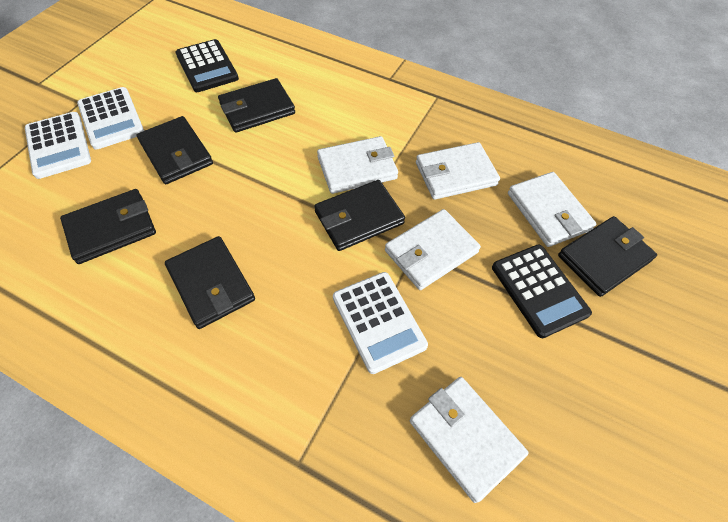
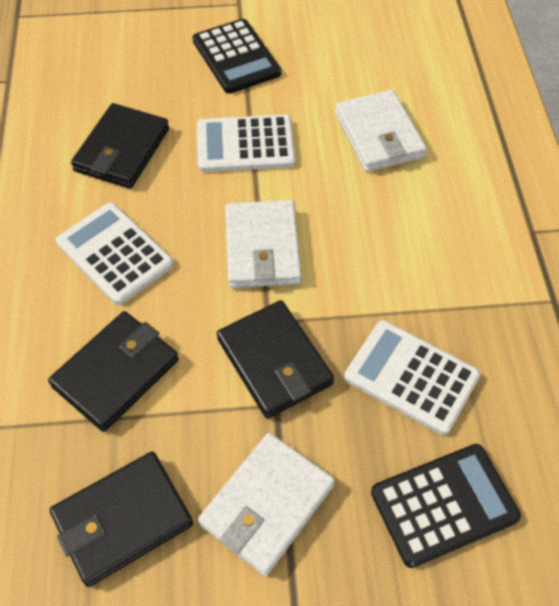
black wallet: [60,189,156,264] [137,116,213,184] [165,236,255,329] [218,78,295,133] [314,180,405,251] [558,216,657,297] = 6 -> [48,311,179,432] [50,451,193,587] [71,103,169,189] [217,300,334,419] = 4
white wallet: [317,136,398,194] [385,209,481,290] [410,377,529,503] [416,142,500,200] [508,172,596,247] = 5 -> [198,433,335,576] [225,200,302,288] [335,90,427,172] = 3

